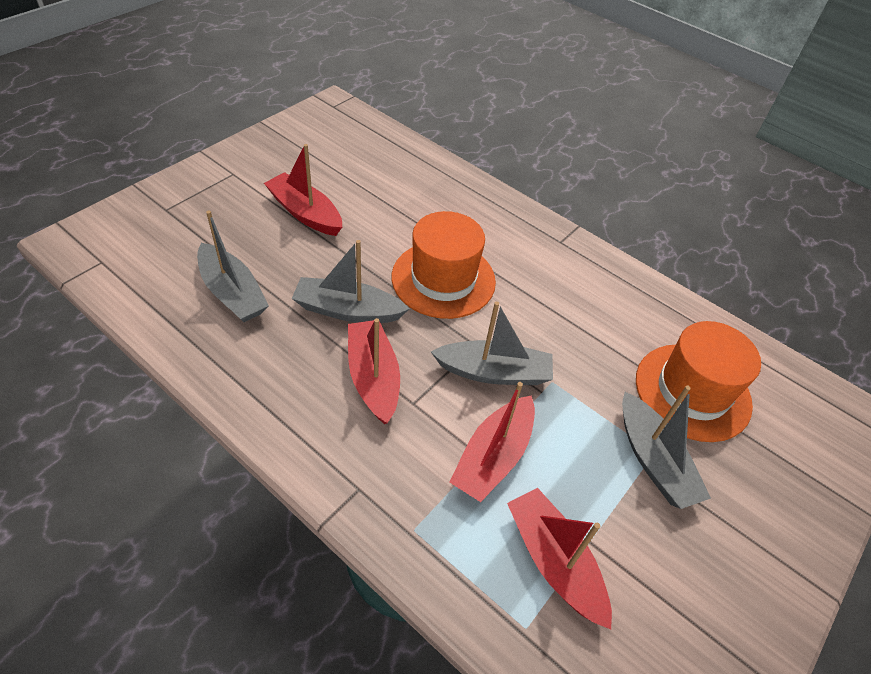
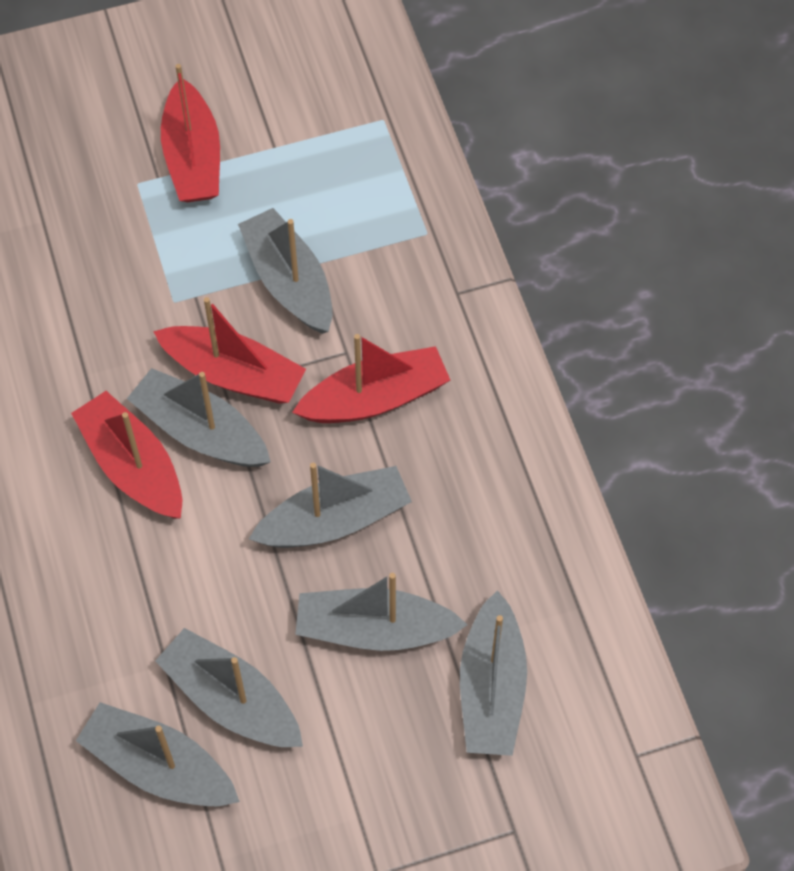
grey boat: [197,210,269,322] [292,240,409,323] [431,301,553,385] [622,386,711,509] = 4 -> [76,702,240,806] [127,368,271,467] [155,628,303,747] [238,208,333,334] [249,463,412,548] [295,573,468,651] [460,590,527,756] = 7
orange hat: [392,211,496,319] [636,321,761,442] = 2 -> none = 0

